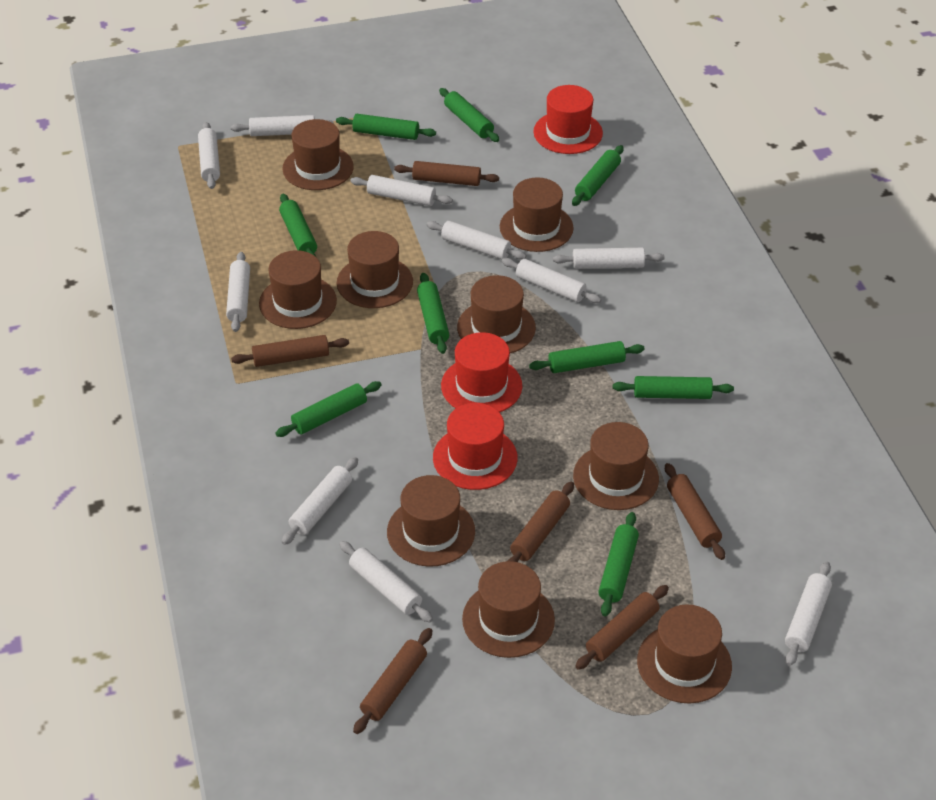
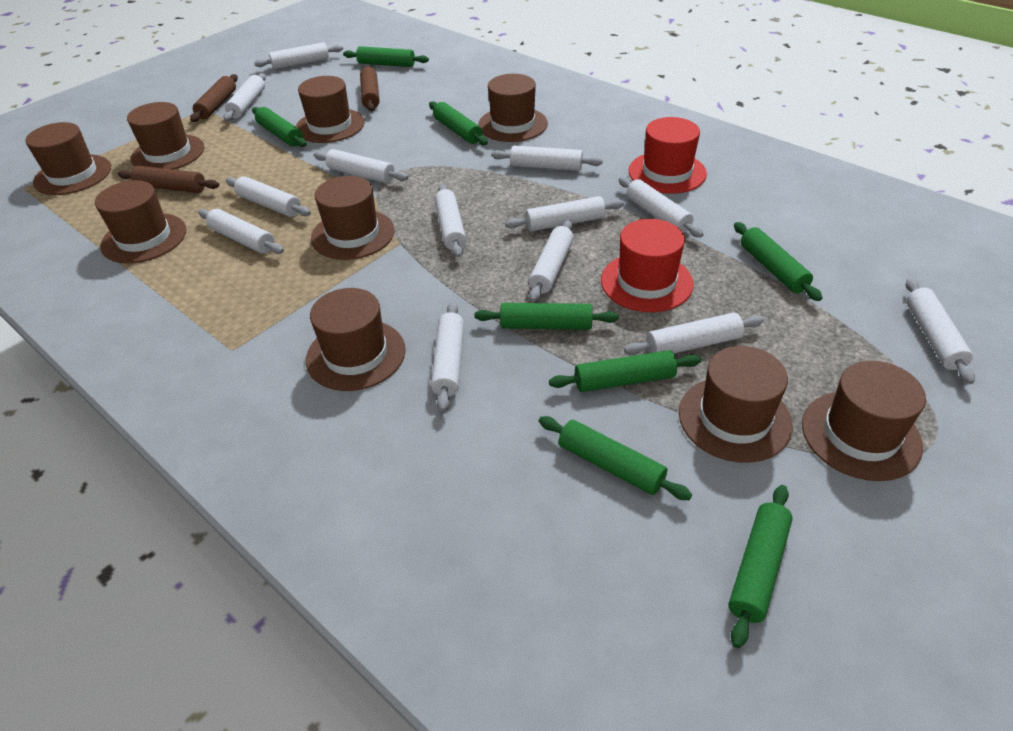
brown rolling pin: [231,335,349,367] [353,628,432,734] [394,161,499,186] [508,482,574,562] [575,585,669,670] [665,463,725,560] = 6 -> [118,166,219,193] [190,74,238,122] [360,65,380,111] = 3
green rolling pin: [275,381,382,437] [279,194,317,258] [336,114,436,140] [417,273,449,354] [439,88,499,142] [529,341,645,373] [572,145,623,206] [598,512,639,617] [613,376,734,399] = 9 -> [252,107,307,147] [343,46,429,67] [429,101,488,145] [474,303,619,330] [539,416,692,500] [549,350,701,392] [728,485,793,648] [734,222,822,301] = 8
red hat: [433,403,518,490] [441,332,522,413] [533,85,603,154] = 3 -> [601,219,694,312] [628,117,707,194] = 2
white rolling pin: [198,122,220,189] [226,252,250,332] [231,115,334,136] [282,457,358,545] [339,541,433,622] [351,175,453,206] [426,221,527,260] [502,258,602,303] [553,248,665,269] [785,561,832,666] = 10 -> [198,209,284,254] [224,73,266,121] [226,176,311,217] [254,42,343,69] [314,149,408,183] [431,302,464,412] [434,184,466,257] [491,146,603,171] [505,196,624,231] [529,220,574,302] [619,177,704,237] [624,313,764,355] [906,278,975,384] = 13

